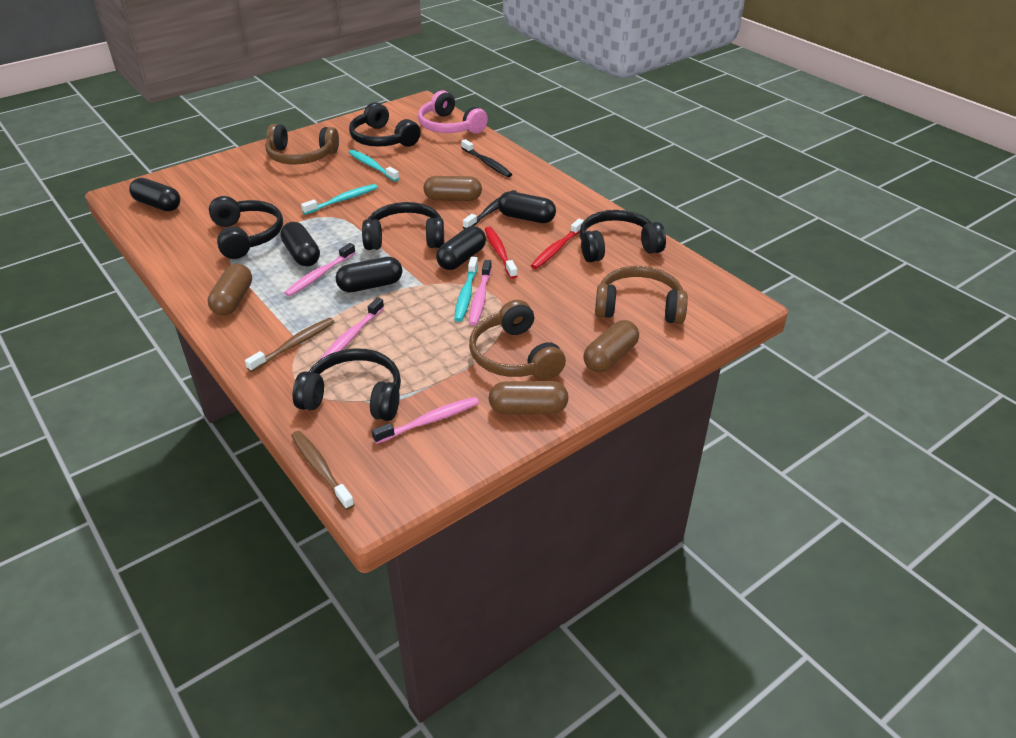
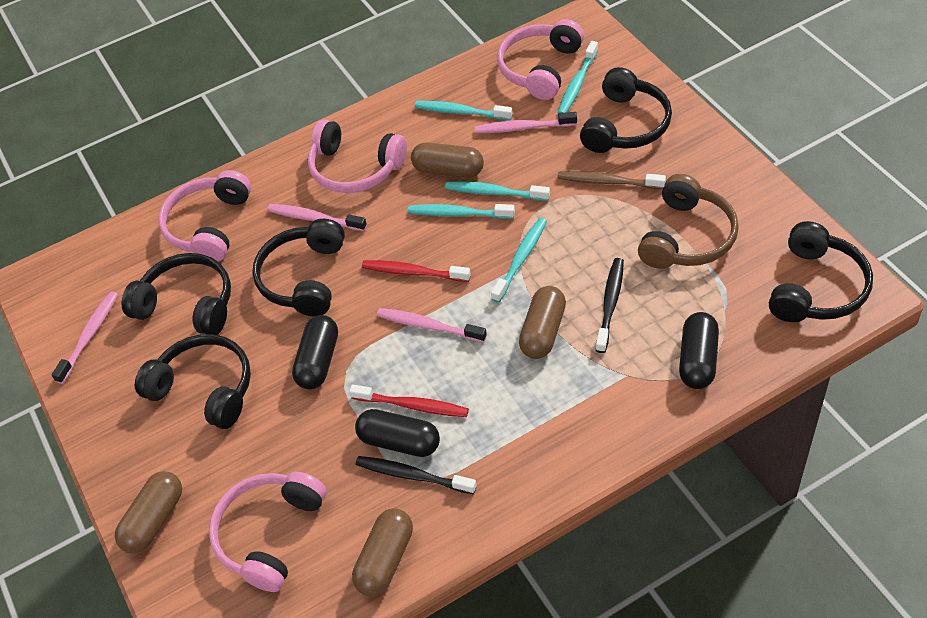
black capsule: [129,178,180,211] [280,222,320,266] [336,257,402,293] [436,226,486,270] [498,191,556,223] = 5 -> [292,315,338,389] [355,409,440,457] [679,312,719,389] = 3
brown headphones: [265,124,339,164] [469,300,566,380] [595,266,688,324] = 3 -> [638,174,739,269] = 1
brown toothbrush: [245,317,334,372] [291,431,355,510] = 2 -> [557,171,666,189] = 1
pink headphones: [418,90,488,134] = 1 -> [158,170,251,262] [209,472,327,592] [308,119,407,193] [497,19,584,100] = 4
turquoise toothbrush: [301,184,378,215] [349,150,399,181] [454,257,478,322] = 3 -> [408,204,515,219] [415,101,513,120] [445,181,550,201] [491,218,547,303] [557,41,598,113] = 5

